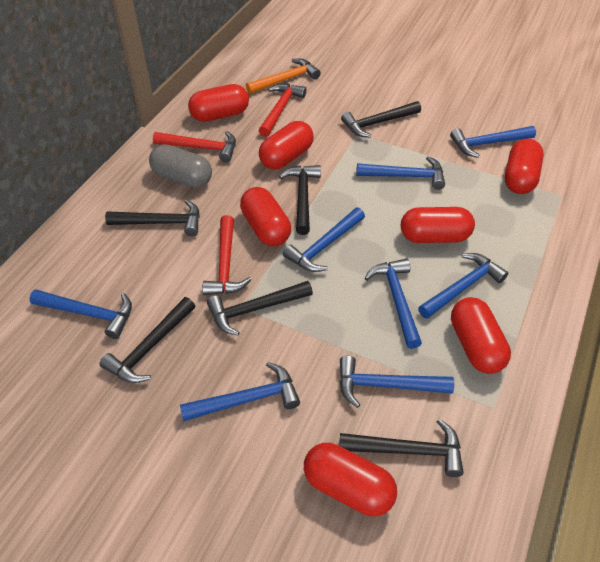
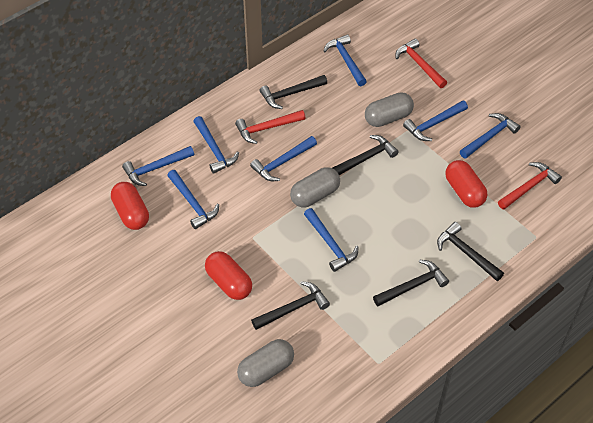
black hammer: [100,297,195,383] [105,200,200,236] [207,281,313,335] [279,165,321,235] [339,419,464,477] [341,101,421,137] = 6 -> [251,281,330,330] [260,75,327,109] [332,135,398,175] [373,260,449,306] [437,222,504,281] = 5
grey capsule: [149,144,212,188] = 1 -> [237,339,294,387] [290,167,340,207] [365,92,414,127] = 3
orange hammer: [246,59,321,94] = 1 -> none = 0
red capsule: [188,84,249,122] [240,187,291,246] [259,121,314,169] [304,443,397,516] [401,207,475,243] [451,297,511,374] [505,139,544,194] = 7 -> [111,182,149,230] [205,251,252,300] [445,160,487,208] = 3

